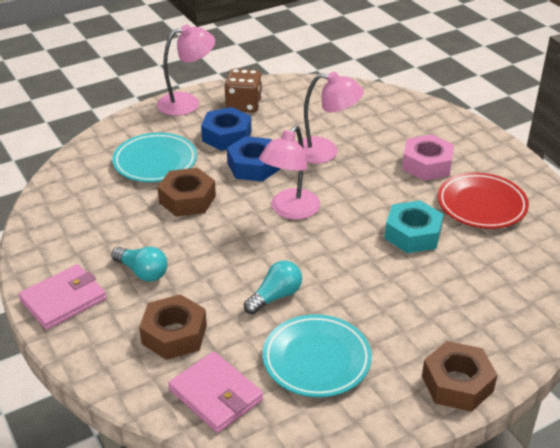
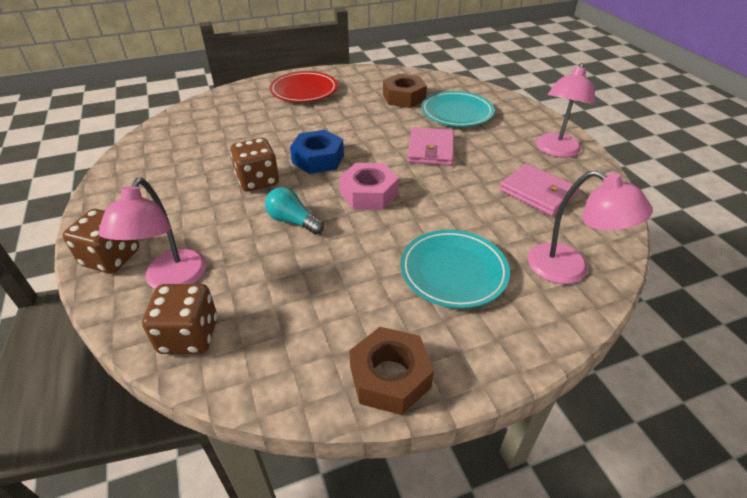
blue nut: [201,107,251,151] [227,136,281,182] = 2 -> [290,130,344,174] = 1
brown dice: [224,69,262,112] = 1 -> [62,209,139,274] [142,284,217,354] [230,138,279,192] = 3
brown nut: [139,294,207,360] [157,168,216,216] [422,341,497,412] = 3 -> [349,327,434,415] [383,74,427,108] = 2
turquoise light bulb: [111,247,168,282] [244,261,302,314] = 2 -> [265,187,324,234] = 1
turquoise nut: [385,201,444,253] = 1 -> none = 0

